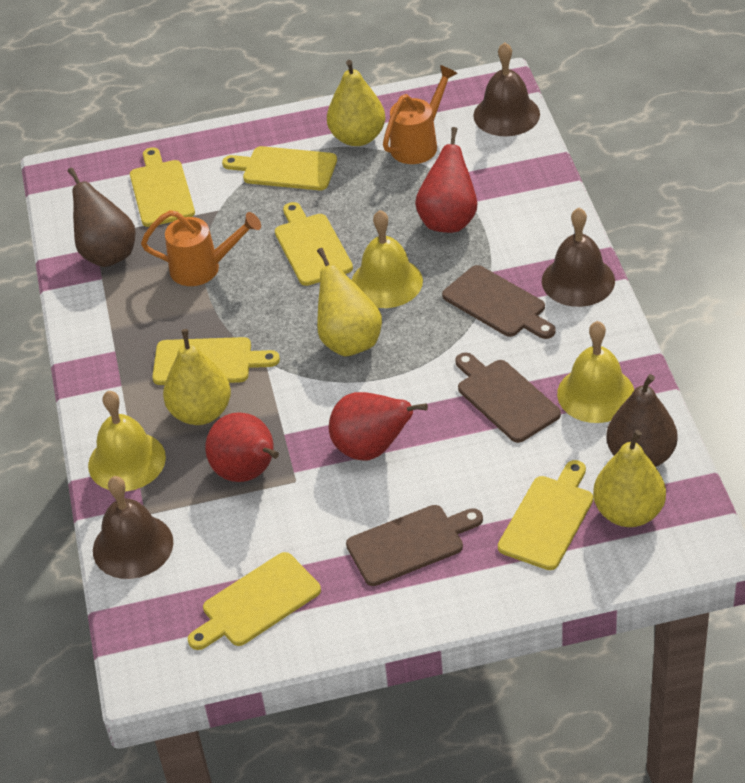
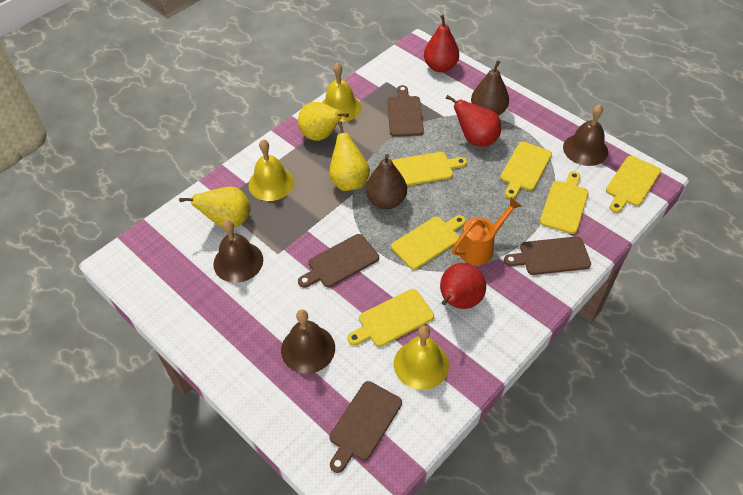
brown cutting board: [346,505,483,586] [442,265,556,339] [455,352,561,443] = 3 -> [298,234,379,288] [329,381,402,473] [387,85,424,137] [504,236,591,275] = 4
orange watering can: [141,210,261,286] [383,65,458,164] = 2 -> [452,197,522,265] = 1
yellow pear: [163,329,231,425] [317,248,382,356] [327,60,385,146] [593,430,666,527] = 4 -> [179,187,251,228] [298,102,349,141] [329,121,370,191] = 3

